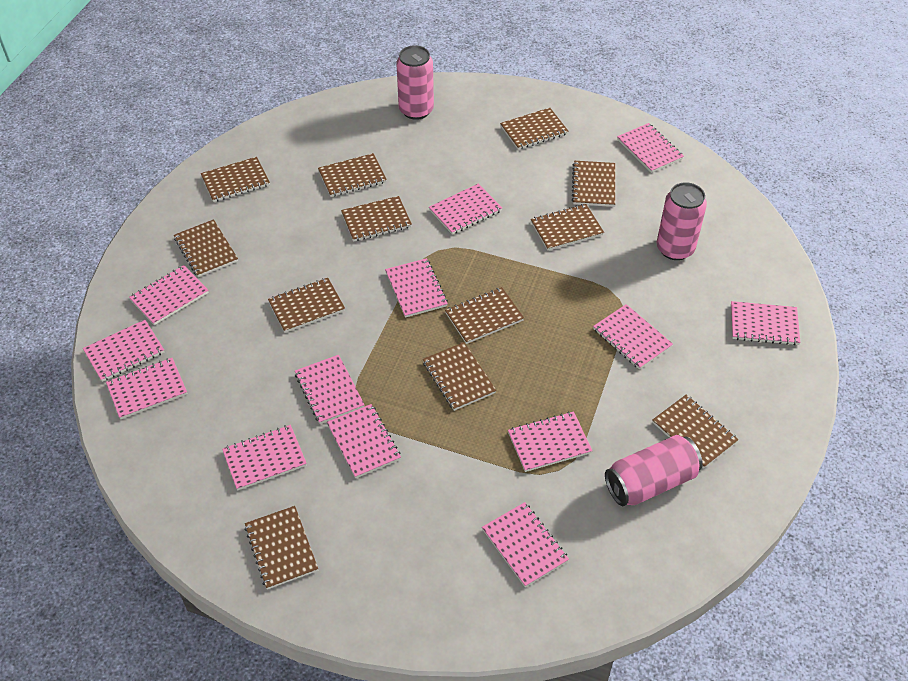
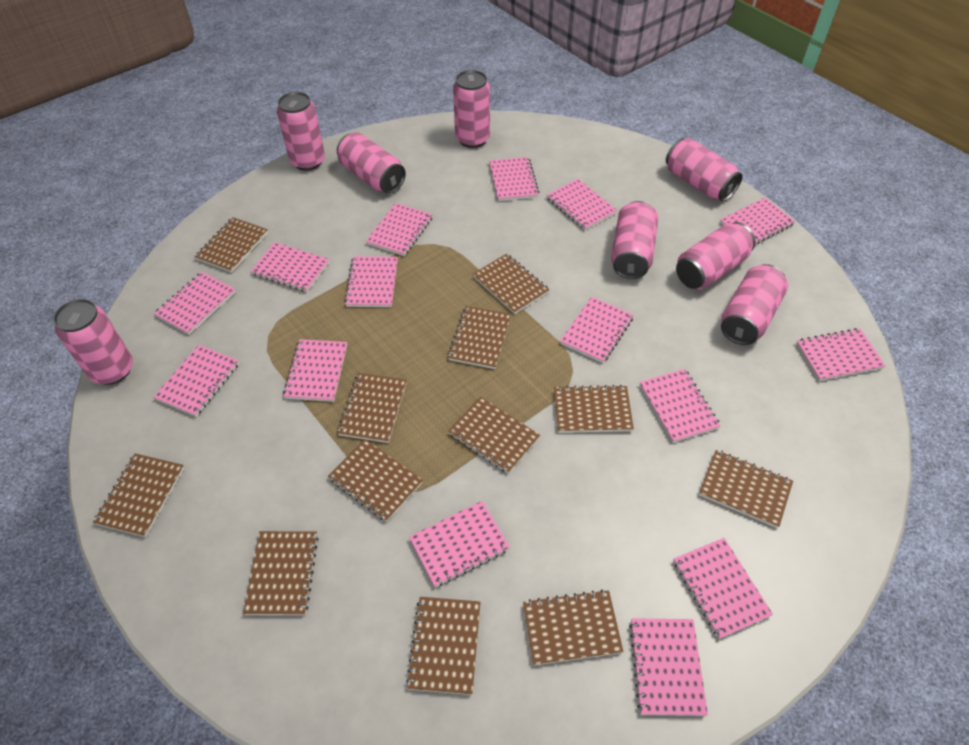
pink can: [396,45,434,120] [605,435,703,506] [656,182,707,260] = 3 -> [53,299,133,385] [277,92,325,171] [337,132,406,194] [453,70,490,148] [611,201,658,279] [666,138,743,202] [676,222,756,289] [721,264,788,345] = 8
pink notebook: [83,320,164,382] [106,358,187,419] [129,265,209,325] [222,425,307,490] [295,355,365,424] [327,404,401,478] [385,258,448,318] [429,183,502,235] [482,502,569,587] [508,412,592,472] [593,304,673,369] [617,123,684,173] [731,301,800,345] = 13 -> [154,272,236,335] [154,345,239,417] [251,242,329,292] [283,339,347,402] [344,256,398,307] [366,203,433,256] [409,501,510,587] [489,157,539,201] [547,179,617,230] [560,297,634,363] [629,618,708,716] [640,369,721,443] [674,538,773,639] [720,198,795,244] [796,328,886,381] = 15

